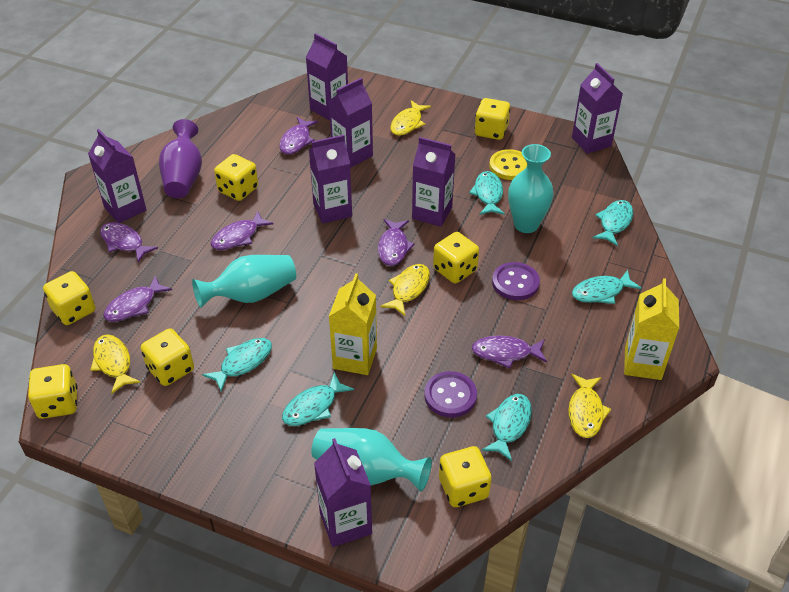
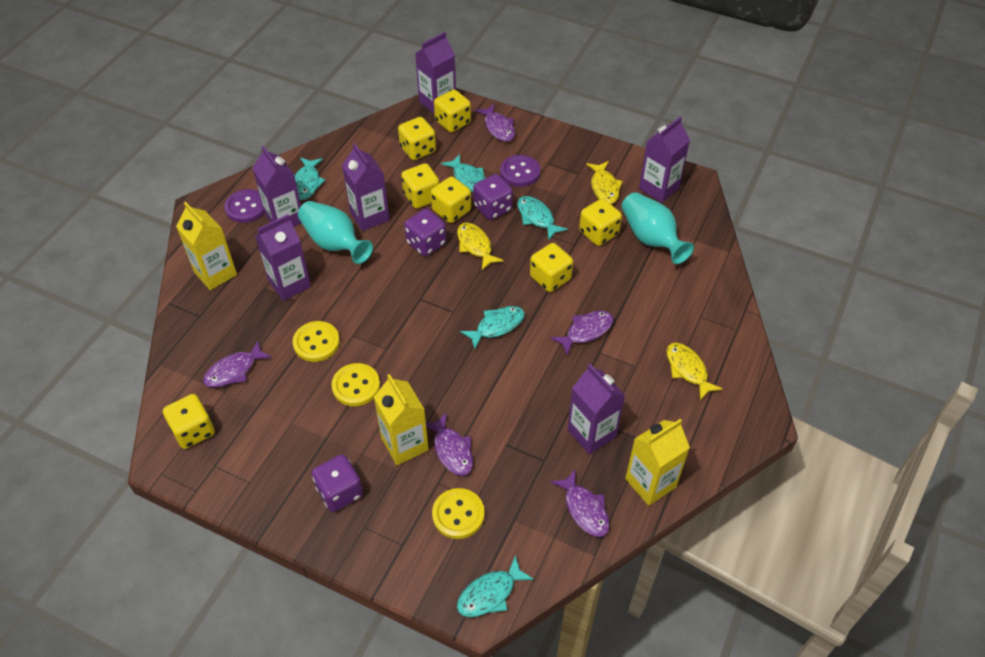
purple carton: [88,129,146,223] [306,33,348,121] [309,135,352,224] [314,438,372,547] [329,78,373,168] [412,137,456,227] [572,63,623,154] = 7 -> [252,146,302,227] [255,214,311,301] [342,143,389,231] [415,32,456,113] [567,364,625,454] [639,117,690,203] = 6
purple dice: none = 0 -> [312,454,363,512] [404,209,446,256] [473,174,513,220] = 3
purple fish: [100,222,158,263] [103,276,172,322] [210,211,274,250] [279,117,318,154] [378,219,415,266] [472,335,547,369] = 6 -> [203,340,272,388] [426,413,473,476] [475,104,515,142] [551,311,613,355] [551,469,610,537] = 5
purple vase: [159,119,202,198] = 1 -> none = 0
turquoise fish: [202,338,272,391] [282,372,354,426] [469,171,505,215] [482,394,532,461] [572,270,642,304] [593,200,633,246] = 6 -> [295,157,325,200] [441,154,485,192] [457,555,534,617] [460,306,525,350] [517,196,568,241] = 5
turquoise vase: [192,255,296,308] [311,428,432,492] [508,144,553,233] = 3 -> [298,201,373,264] [622,192,694,264] = 2
yellow button: [489,149,527,180] = 1 -> [293,321,340,362] [331,363,380,406] [432,488,485,539] = 3
yellow carton: [329,273,377,375] [624,278,679,380] = 2 -> [176,202,237,290] [374,374,429,465] [625,419,690,506] = 3
yellow fish: [91,334,141,394] [380,264,430,316] [390,100,431,136] [568,374,611,438] = 4 -> [457,223,504,270] [586,161,623,204] [667,343,723,400] = 3

